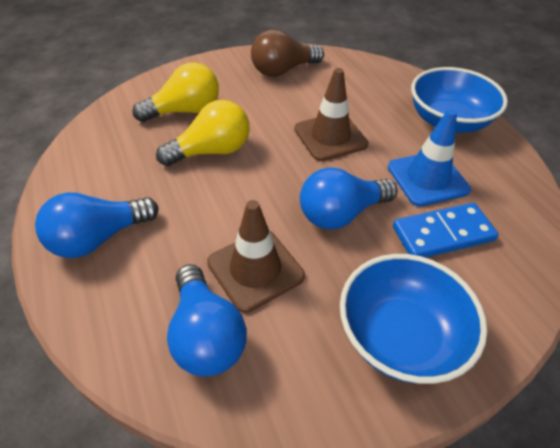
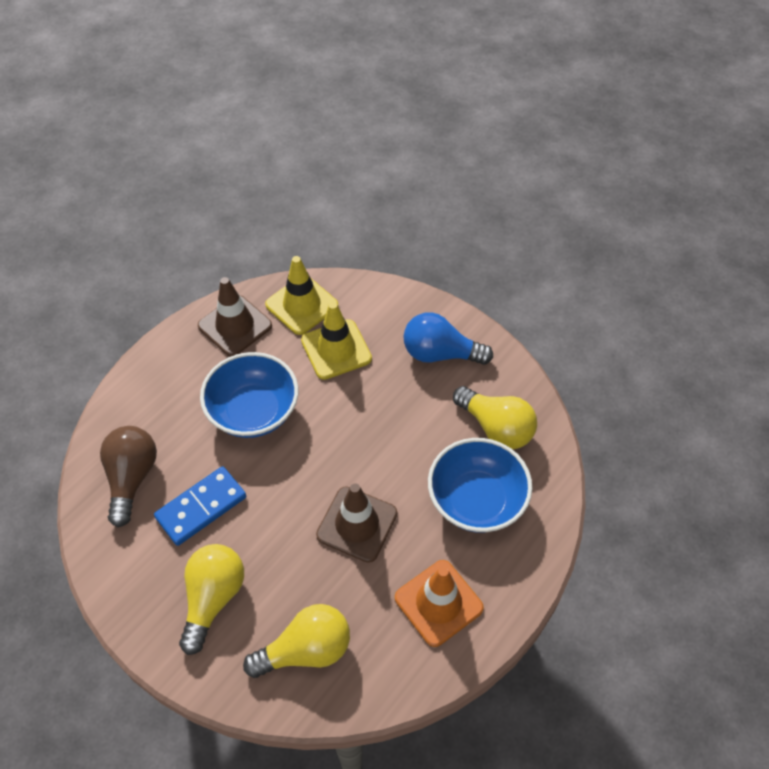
blue light bulb: [35,192,158,258] [167,264,247,376] [300,167,397,229] = 3 -> [404,312,493,365] = 1
blue traffic cone: [388,109,471,207] = 1 -> none = 0
orange traffic cone: none = 0 -> [395,560,484,647] = 1
yellow light bulb: [132,62,219,122] [156,100,250,166] = 2 -> [179,544,244,655] [243,604,350,678] [453,386,537,449] = 3
yellow traffic cone: none = 0 -> [265,256,338,335] [301,302,372,380] = 2

